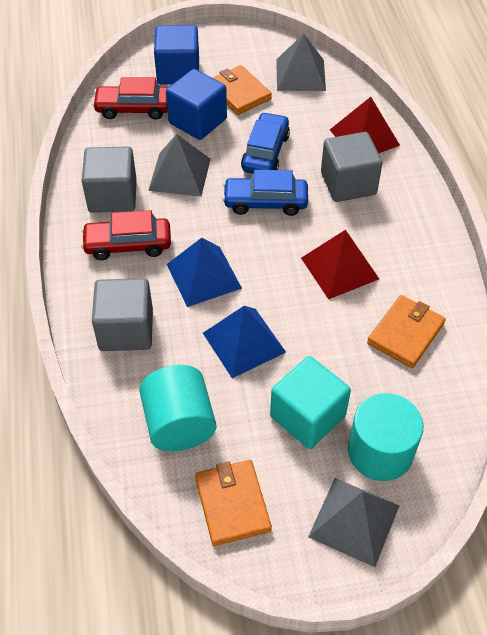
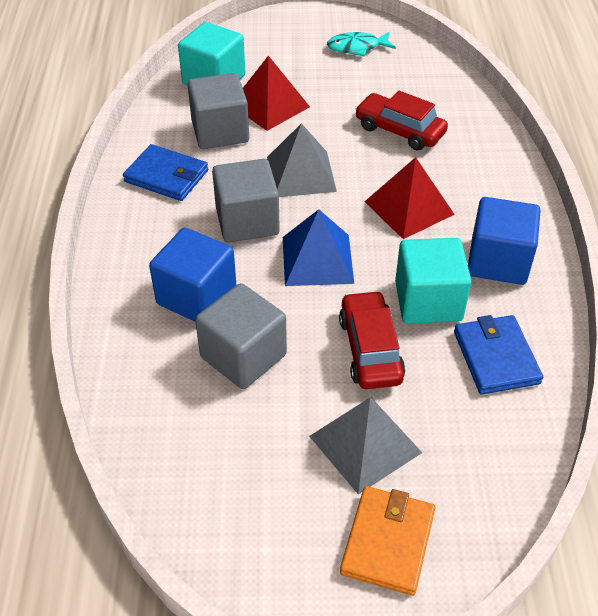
blue car: [222,170,308,216] [241,112,290,174] = 2 -> none = 0
blue pyramid: [167,238,242,307] [203,306,286,378] = 2 -> [283,209,354,286] = 1
blue wallet: none = 0 -> [123,144,208,201] [454,315,543,395] = 2
grey pyramid: [148,134,211,197] [276,34,326,91] [308,478,399,567] = 3 -> [267,123,337,197] [309,397,422,494] = 2
orange wallet: [195,460,272,546] [213,65,272,115] [367,295,446,368] = 3 -> [340,486,435,596] = 1
turquoise cube: [270,356,351,449] = 1 -> [178,22,245,85] [395,238,471,324] = 2
turquoise cylinder: [139,365,216,451] [348,393,424,481] = 2 -> none = 0
turquoise fish: none = 0 -> [327,32,396,56] = 1

